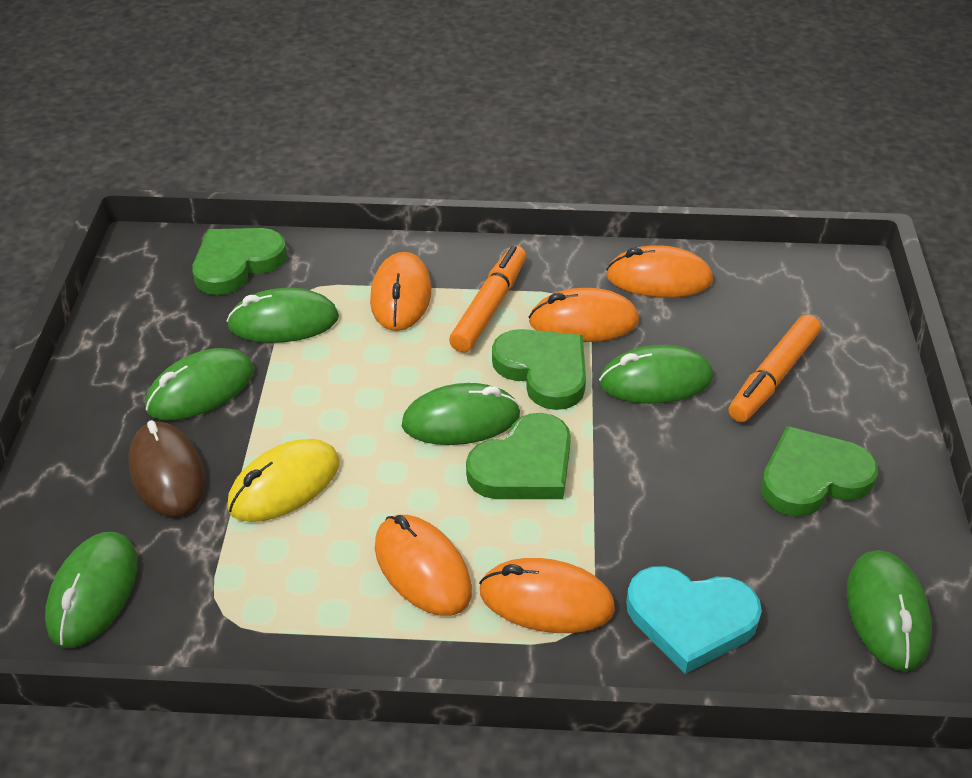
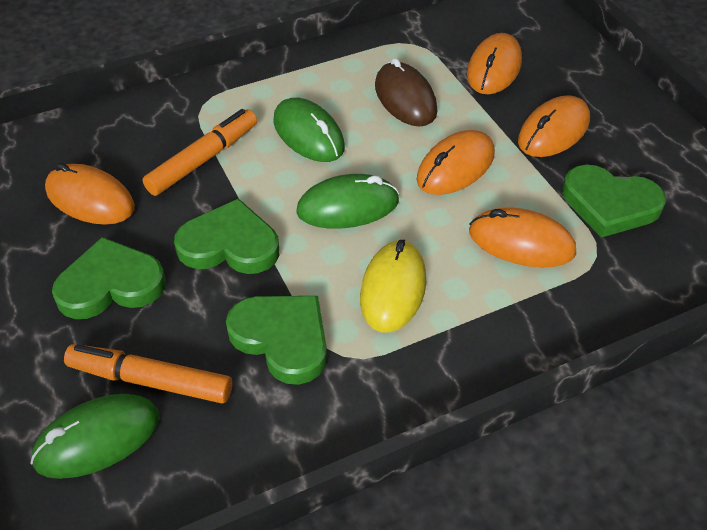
green mouse: [45,532,138,648] [145,348,254,420] [227,288,339,343] [402,383,521,445] [599,345,713,404] [847,550,932,671] = 6 -> [30,394,160,479] [273,98,345,162] [296,174,399,229] = 3
turquoise heart: [626,566,762,674] = 1 -> none = 0

